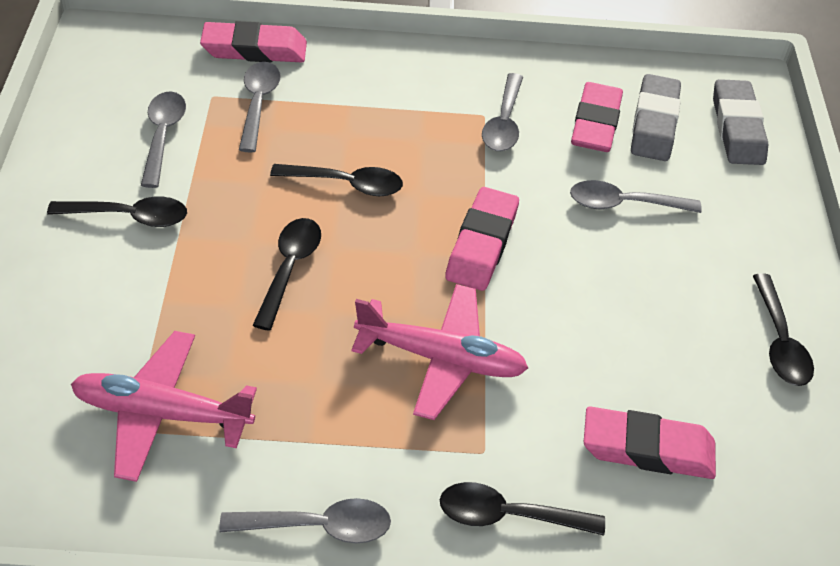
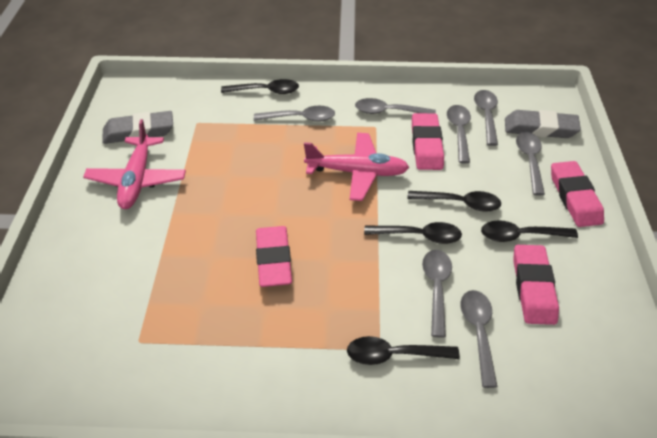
grey spoon: [141,92,186,188] [219,498,391,543] [239,62,280,153] [482,73,523,151] [570,180,702,213] = 5 -> [254,106,335,122] [355,98,436,114] [422,250,452,338] [447,105,471,163] [460,290,497,388] [474,90,498,146] [516,132,545,196] = 7

